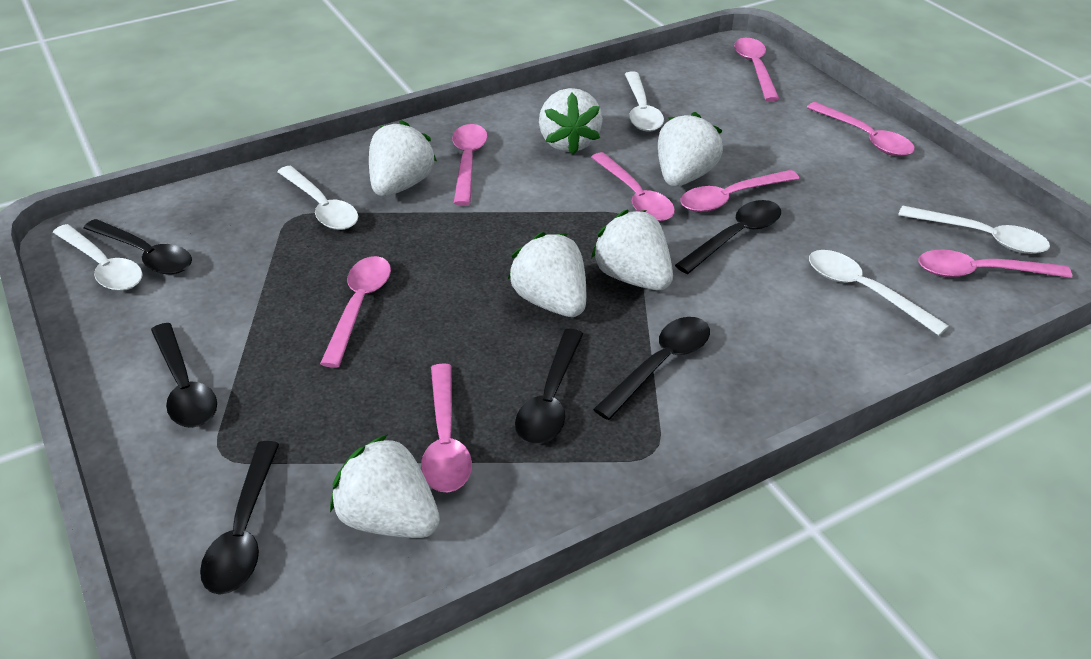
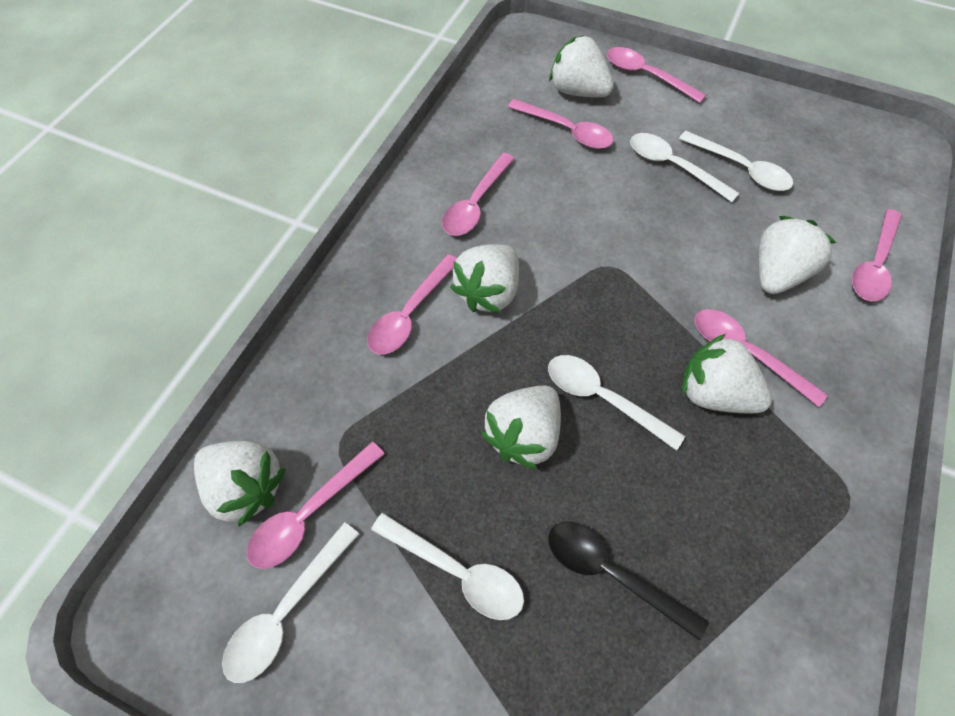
black spoon: [84,219,192,274] [151,323,217,428] [200,441,279,595] [515,329,583,445] [593,317,710,420] [675,200,781,274] = 6 -> [548,522,709,641] = 1
pink spoon: [320,256,391,368] [421,363,472,492] [452,124,488,205] [591,152,675,222] [680,170,799,212] [734,38,780,101] [806,102,915,156] [918,250,1072,278] = 8 -> [247,442,385,569] [367,254,457,355] [442,153,515,236] [508,99,614,149] [607,47,706,103] [695,309,828,407] [852,209,902,301] = 7

